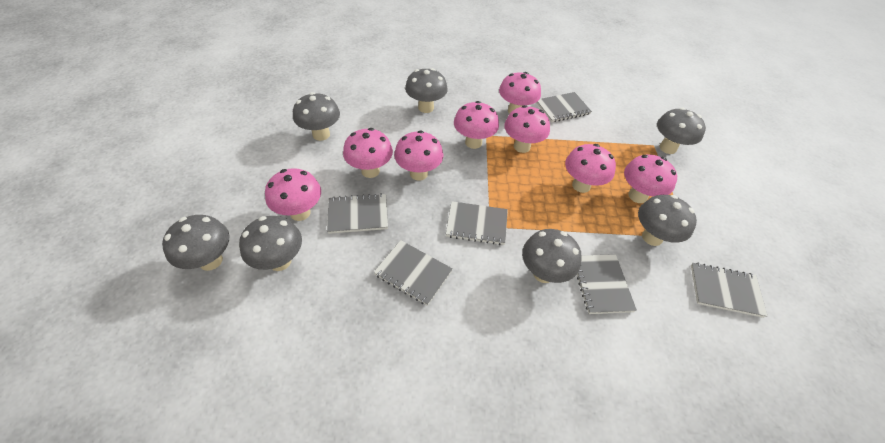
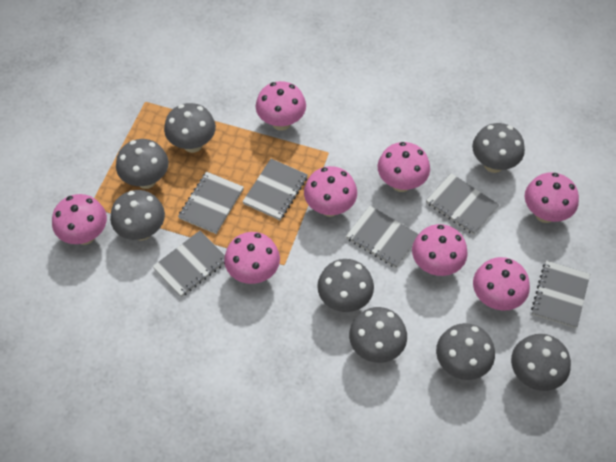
grey mushroom: [162,215,229,271] [239,216,302,271] [293,92,340,141] [405,68,448,113] [522,229,582,283] [638,195,697,246] [657,107,706,154] = 7 -> [110,190,165,241] [116,139,169,189] [164,103,216,153] [317,259,374,312] [349,307,407,363] [436,323,495,380] [472,123,525,173] [511,334,571,391] = 8

